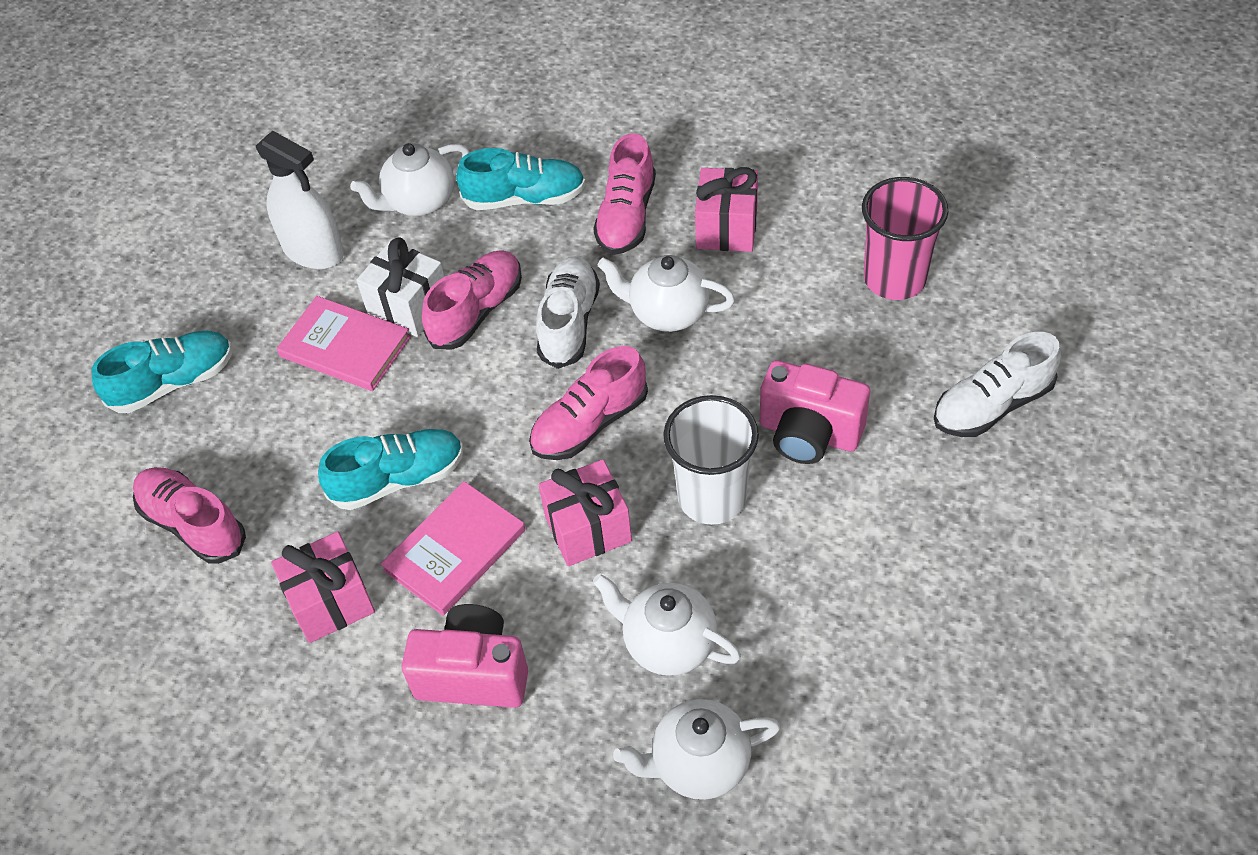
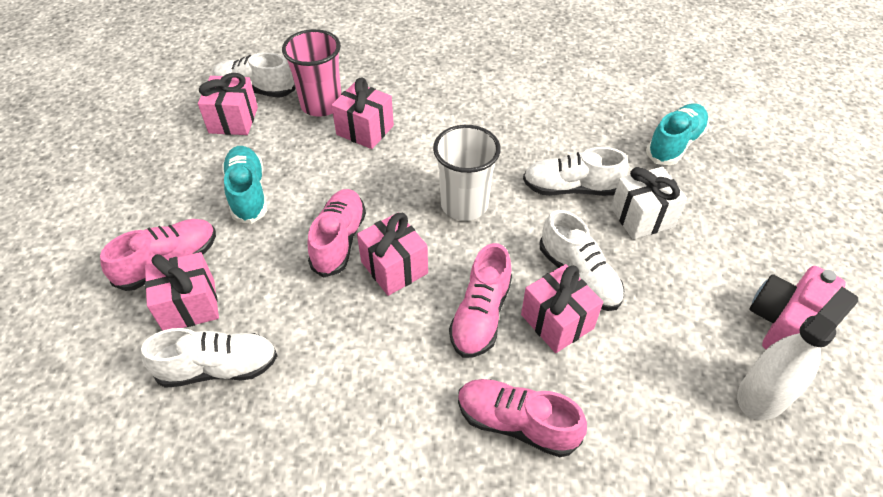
pink book: [277,296,411,391] [381,481,525,616] = 2 -> none = 0
pink camera: [402,604,528,708] [760,360,870,464] = 2 -> [749,266,846,349] = 1
pink gift: [271,531,375,643] [539,459,632,566] [695,167,758,252] = 3 -> [145,252,219,331] [198,73,258,135] [331,78,394,149] [357,212,428,296] [521,264,603,353] = 5
turquoise shoe: [91,331,233,413] [318,429,464,510] [456,148,586,210] = 3 -> [222,146,268,224] [646,103,709,165] = 2
white shoe: [536,256,600,369] [934,332,1061,437] = 2 -> [141,328,278,388] [212,52,295,98] [523,147,629,196] [539,210,624,311] = 4
white teapot: [350,143,470,216] [593,573,741,676] [598,255,735,332] [613,699,781,800] = 4 -> none = 0

